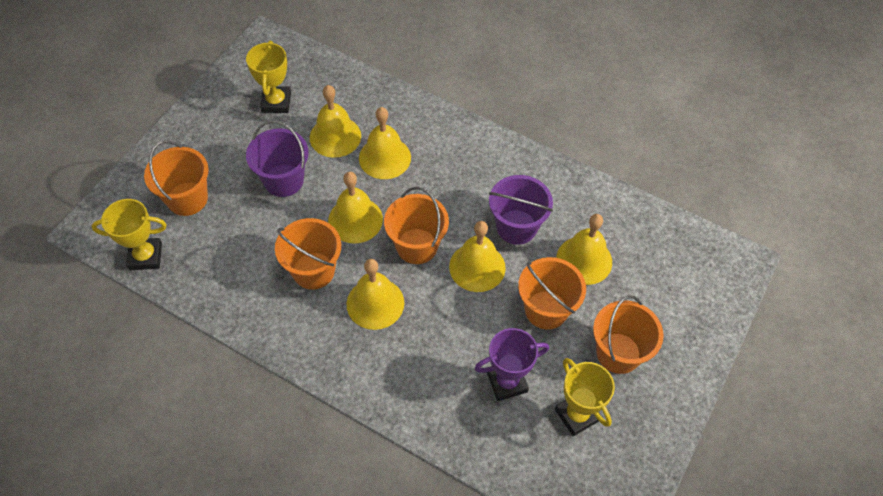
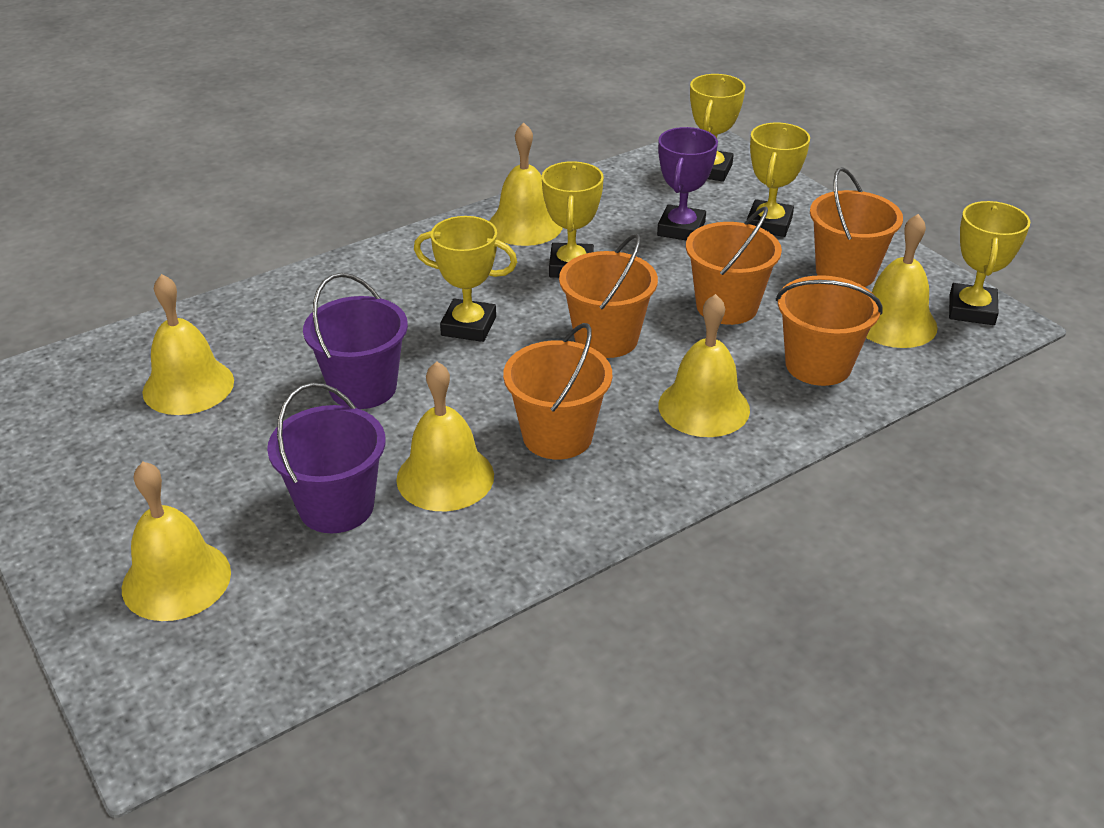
yellow trophy: [92,199,167,270] [246,41,291,113] [555,358,615,436] = 3 -> [414,216,517,342] [542,161,604,278] [690,74,746,182] [747,123,810,237] [949,201,1030,325] = 5

